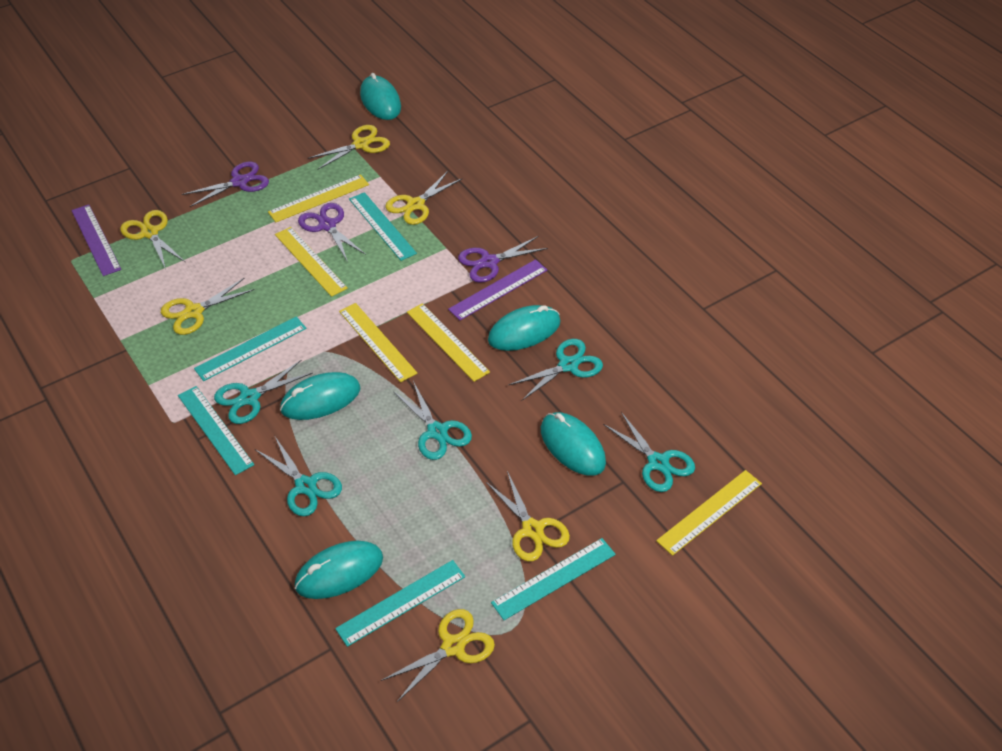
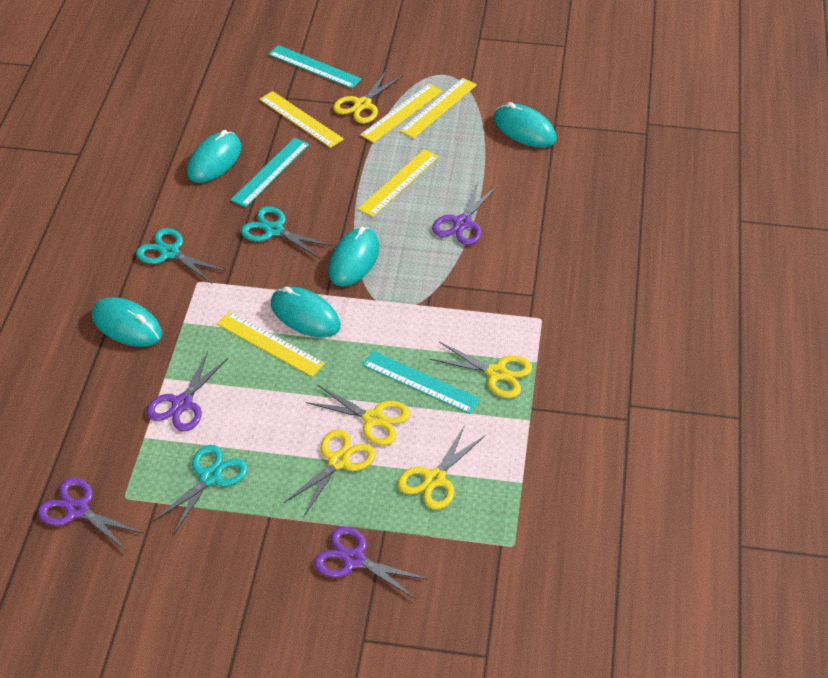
purple ruler: [72,204,121,276] [448,259,547,320] = 2 -> none = 0
purple scissors: [182,161,269,207] [298,203,366,262] [458,236,548,283] = 3 -> [38,478,143,551] [147,351,228,431] [314,526,428,599] [432,182,498,245] = 4
turquoise ruler: [178,386,254,475] [194,317,306,381] [335,560,465,647] [349,192,417,261] [491,538,616,620] = 5 -> [231,138,310,207] [268,45,362,89] [362,351,481,414] = 3
turquoise scissors: [214,359,313,424] [255,435,342,516] [393,381,472,460] [508,339,603,400] [603,412,695,492] = 5 -> [136,228,227,284] [153,445,248,533] [241,206,333,258] = 3
yellow scissors: [120,210,185,269] [161,278,255,335] [308,125,390,169] [381,609,495,702] [385,171,462,225] [486,471,570,562] = 6 -> [284,429,376,516] [306,385,410,446] [333,70,403,124] [398,425,485,510] [429,342,532,398] = 5

